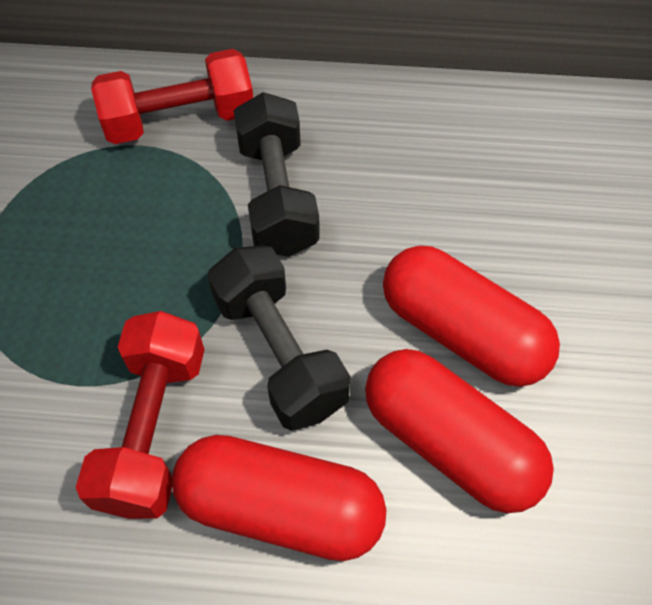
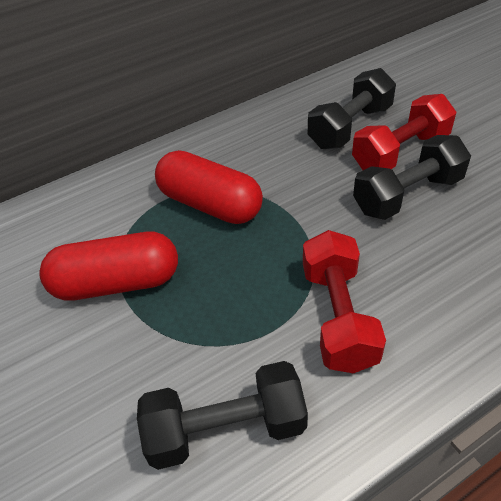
black dumbbell: [208,245,350,431] [234,92,320,257] = 2 -> [137,361,308,470] [308,68,396,149] [353,135,471,220] = 3
red capsule: [172,435,386,561] [365,349,554,513] [383,246,560,387] = 3 -> [39,232,178,301] [155,150,263,224] = 2

